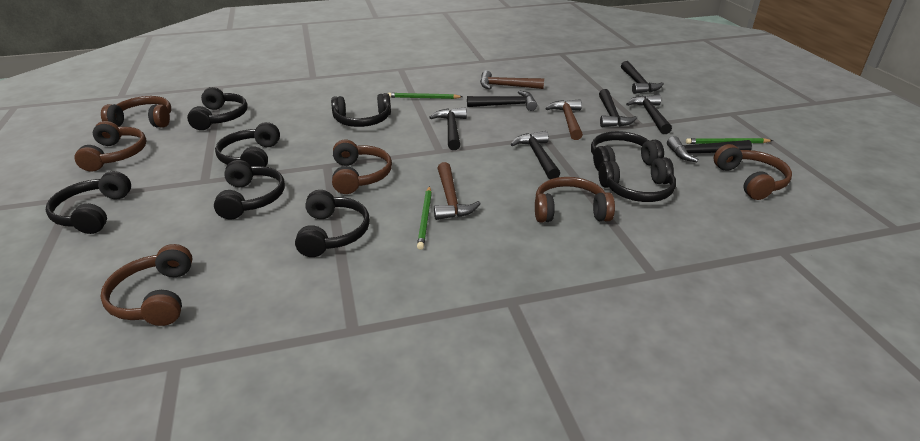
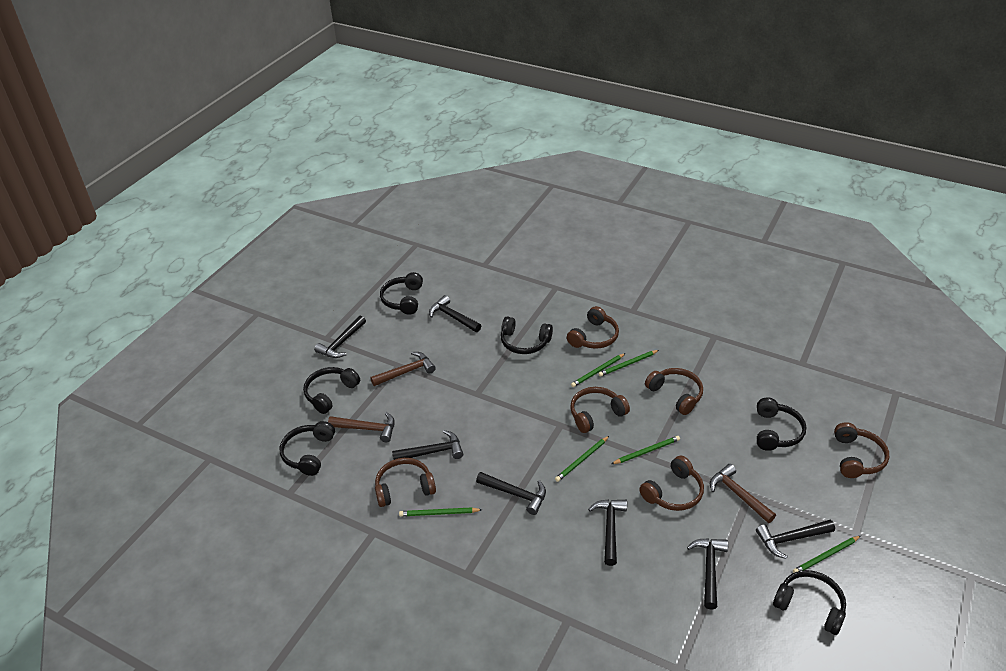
black headphones: [46,171,131,234] [187,87,248,130] [214,160,285,219] [215,122,280,167] [295,190,370,257] [331,93,391,127] [591,131,664,171] [599,157,676,202] = 8 -> [279,421,335,476] [303,367,360,414] [380,272,423,315] [501,316,553,354] [757,397,806,451] [773,570,846,635] = 6
green pencil: [388,93,463,99] [417,186,432,250] [686,138,773,144] = 3 -> [399,507,482,516] [555,436,609,482] [571,353,626,387] [598,350,659,377] [612,436,680,464] [793,536,861,573] = 6

